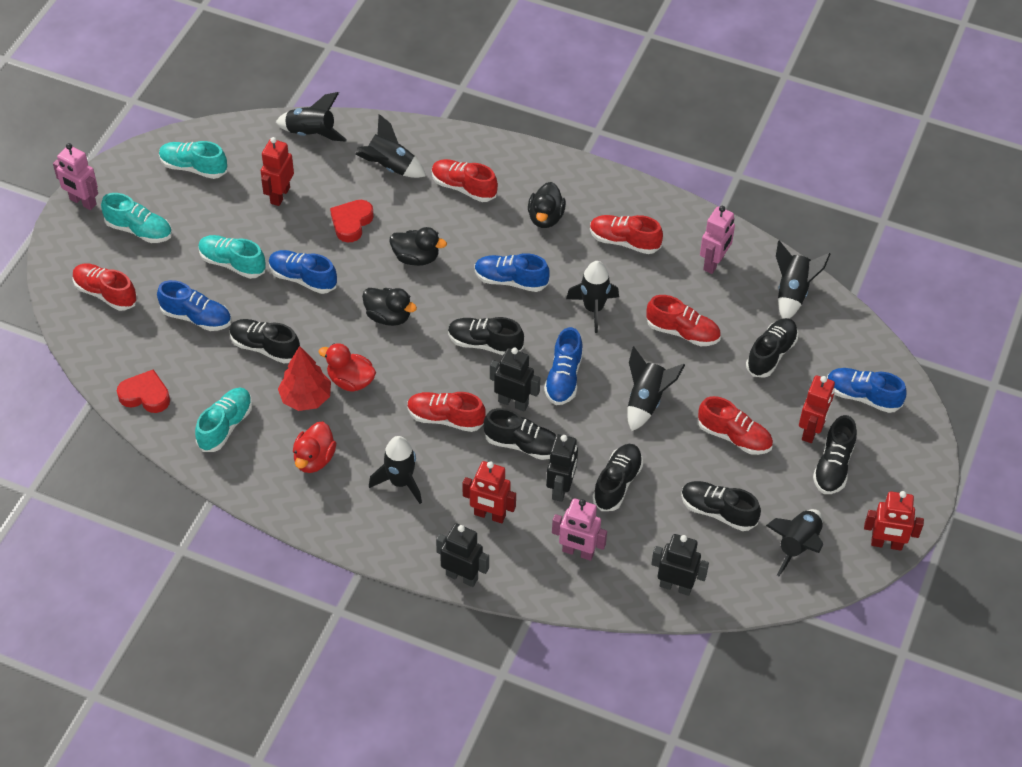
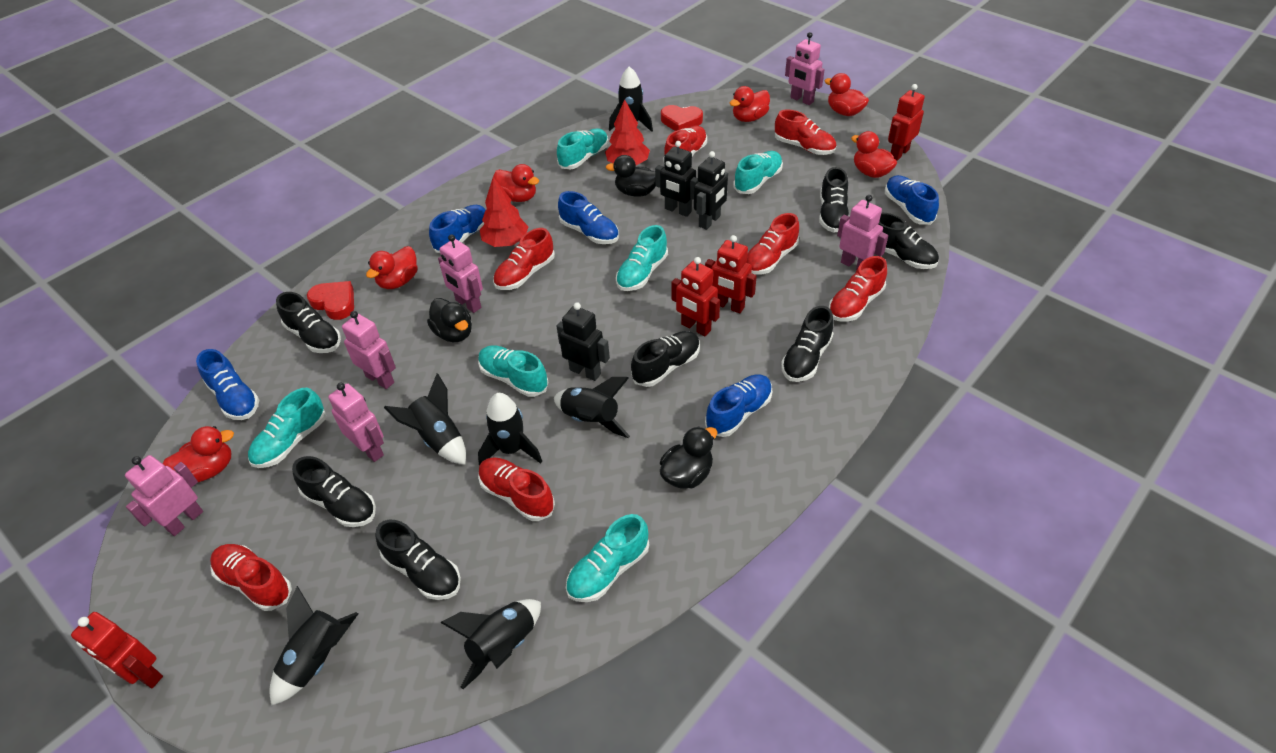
black robot: [436,523,489,587] [490,348,540,411] [546,434,578,502] [651,534,709,596] = 4 -> [557,302,610,381] [655,141,699,217] [694,151,728,230] = 3
black rocket: [276,92,347,142] [355,114,426,178] [369,436,422,504] [566,261,619,333] [627,346,685,432] [766,509,823,576] [776,240,830,319] = 7 -> [269,586,358,706] [384,373,466,465] [440,599,541,689] [478,393,542,465] [554,377,630,438] [609,67,653,132] = 6
pink robot: [53,143,98,210] [552,498,607,561] [700,206,735,274] = 3 -> [125,455,203,536] [328,383,384,462] [342,311,396,389] [438,235,483,313] [785,32,825,105] [837,195,888,270] = 6
red duck: [293,422,336,473] [319,343,376,392] = 2 -> [163,426,234,482] [366,246,418,289] [493,164,539,202] [729,86,770,122] [825,73,869,116] [851,131,897,178] = 6
red shoe: [73,263,137,311] [407,392,486,432] [432,159,498,202] [590,215,663,254] [646,295,721,346] [698,396,773,455] = 6 -> [210,544,292,611] [478,457,555,521] [493,228,555,290] [663,125,707,161] [746,213,799,275] [775,109,836,155] [829,256,887,322] = 7
red tree: [278,346,331,411] = 1 -> [480,177,529,247] [605,99,650,165] = 2
turquoise shoe: [101,193,172,243] [159,141,227,179] [195,388,252,452] [198,235,266,279] = 4 -> [248,388,326,468] [478,345,548,397] [557,128,608,169] [566,514,649,602] [616,225,668,291] [733,151,783,194] = 6

